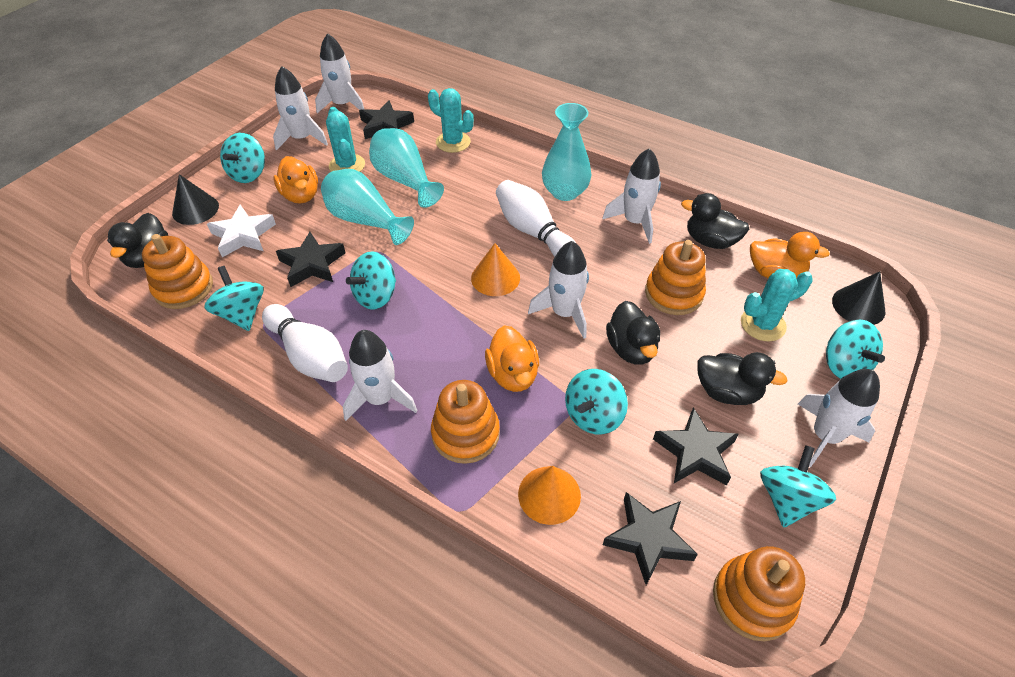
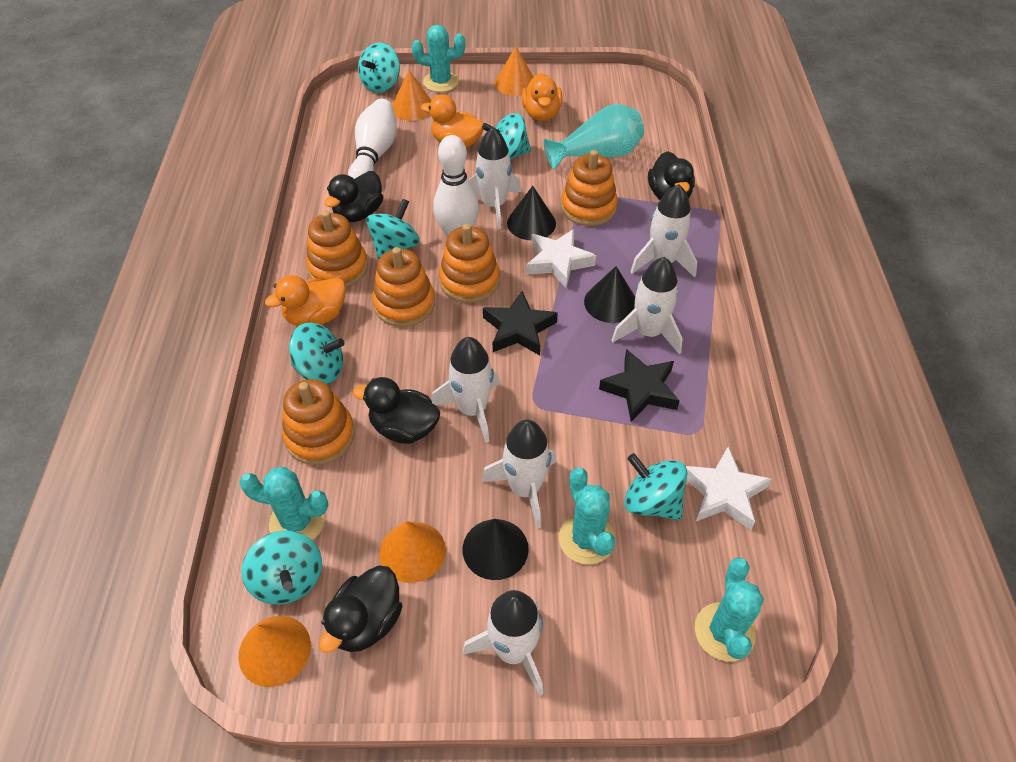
black cone: [172,174,219,225] [832,272,885,325] = 2 -> [463,519,529,580] [507,186,556,240] [584,266,635,323] = 3
black star: [276,232,346,287] [359,100,414,139] [603,492,698,585] [653,407,739,485] = 4 -> [483,291,558,355] [599,349,680,422] = 2
orange cone: [471,243,520,296] [518,466,581,525] = 2 -> [238,616,311,687] [379,521,446,583] [392,70,431,121] [495,46,534,96] = 4
orange stacking toy: [142,234,213,309] [431,380,500,464] [645,240,706,315] [713,546,805,641] = 4 -> [282,379,355,465] [306,211,368,287] [372,247,435,327] [439,224,500,303] [561,150,618,226] = 5
turquoise cactus: [326,107,365,172] [428,88,474,153] [741,269,813,341] = 3 -> [239,467,328,540] [412,25,465,92] [559,467,615,565] [695,557,764,662] = 4
turquoise vase: [321,169,414,245] [369,128,444,208] [542,103,591,201] = 3 -> [544,104,644,170] = 1
white star: [207,204,276,257] = 1 -> [526,229,596,289] [686,447,772,530] = 2

